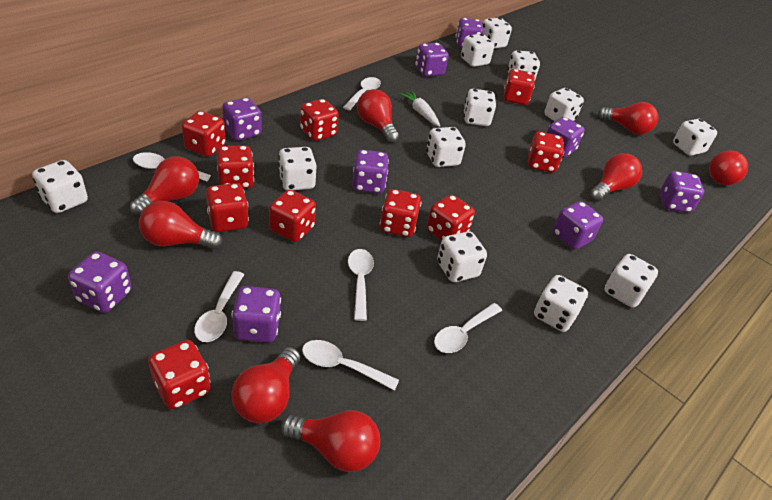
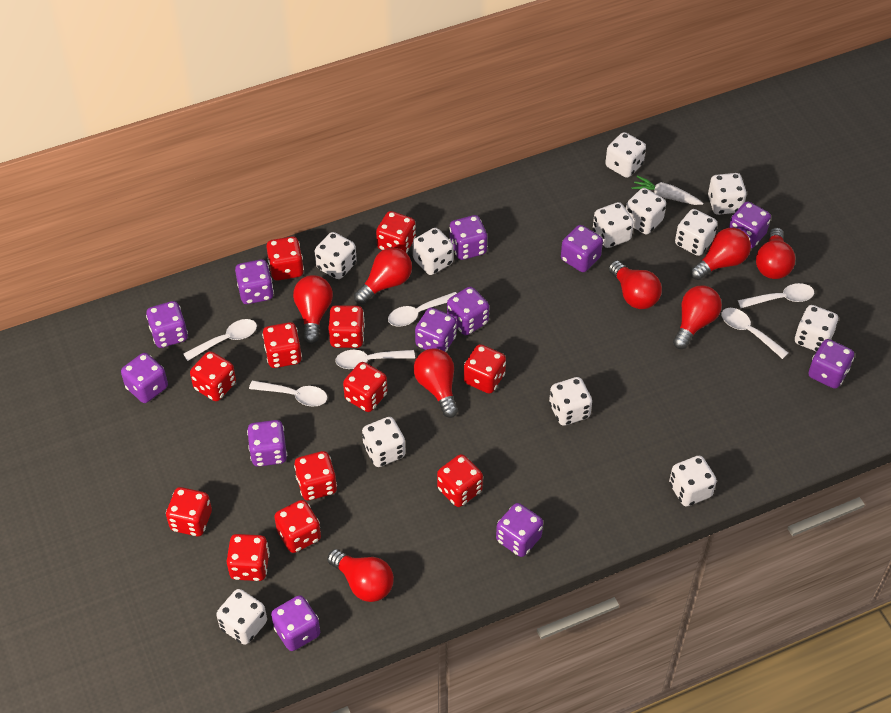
purple dice: [68,252,132,313] [222,98,262,141] [232,286,281,342] [352,150,389,194] [415,43,449,76] [455,18,484,48] [547,117,585,158] [553,201,603,249] [660,171,704,213] = 9 -> [121,353,168,403] [146,301,188,348] [235,259,274,304] [247,420,287,467] [271,595,320,651] [415,308,457,352] [447,287,489,335] [449,215,487,260] [496,503,543,557] [561,225,603,272] [729,201,771,248] [808,339,854,389] = 12
red dice: [148,340,211,409] [182,111,226,157] [206,183,249,232] [217,145,254,189] [269,190,316,242] [300,99,339,141] [380,189,421,237] [427,194,475,240] [504,69,535,105] [528,132,564,173] = 10 -> [166,487,212,536] [190,351,236,401] [227,534,270,581] [262,322,302,368] [266,236,304,280] [274,500,321,553] [294,451,337,501] [328,305,365,348] [343,362,387,412] [376,211,416,253] [437,454,483,507] [464,344,506,394] = 12

